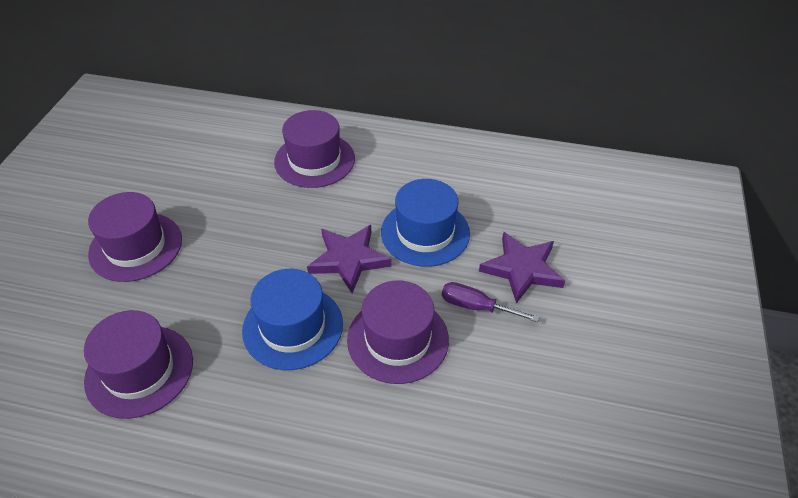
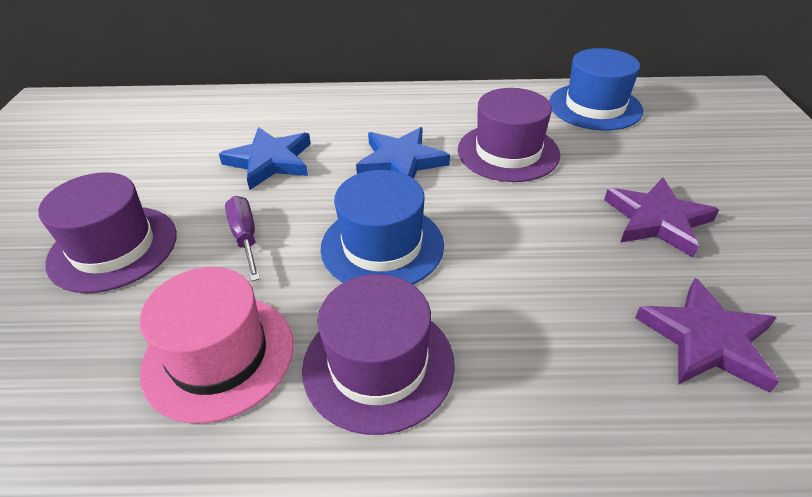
blue star: none = 0 -> [219,127,311,190] [356,127,450,179] = 2
pink hat: none = 0 -> [140,267,294,423] = 1
purple hat: [84,310,193,419] [88,192,182,282] [274,110,355,188] [347,280,449,384] = 4 -> [38,172,177,293] [302,274,455,435] [458,88,560,182] = 3

